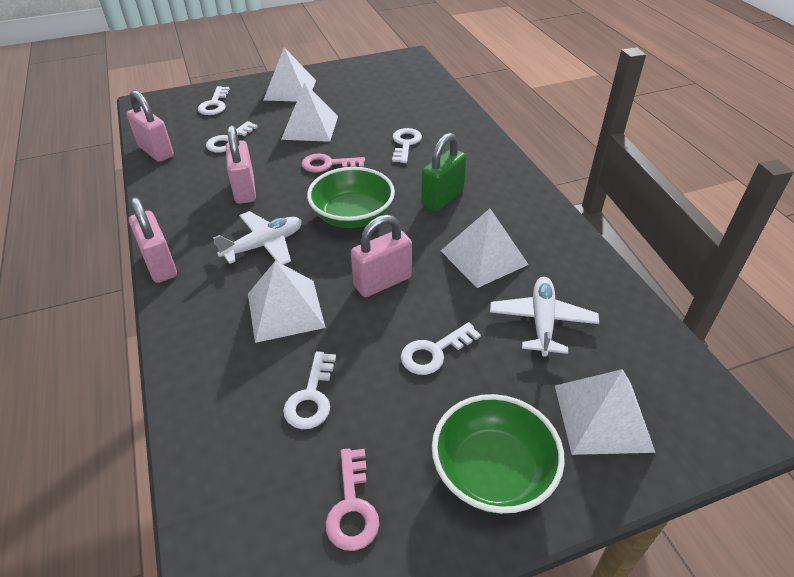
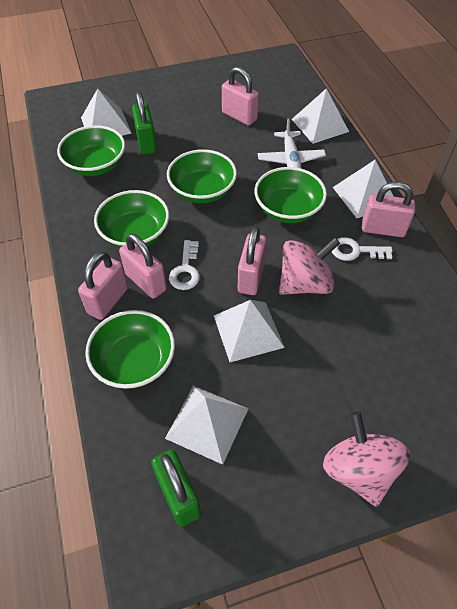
green bowl: [307,167,395,228] [432,394,565,514] = 2 -> [57,125,125,176] [85,310,175,389] [94,190,169,248] [167,149,237,203] [254,167,327,223] = 5
green padlock: [421,133,467,211] = 1 -> [132,92,157,155] [151,450,201,527] = 2
pink key: [302,154,365,172] [325,448,380,551] = 2 -> none = 0
pink padlock: [126,90,174,162] [129,197,177,283] [226,125,256,204] [351,215,412,297] = 4 -> [78,251,128,320] [119,233,167,299] [222,67,259,125] [238,227,267,295] [362,182,415,237] = 5
pink spinning top: none = 0 -> [279,237,340,295] [323,411,410,507] = 2
white key: [198,86,230,115] [206,121,258,153] [283,351,336,429] [392,128,422,163] [401,322,481,375] = 5 -> [169,240,200,290] [332,237,393,261] = 2
white plane: [213,211,302,265] [490,277,599,357] = 2 -> [258,118,326,168] = 1

